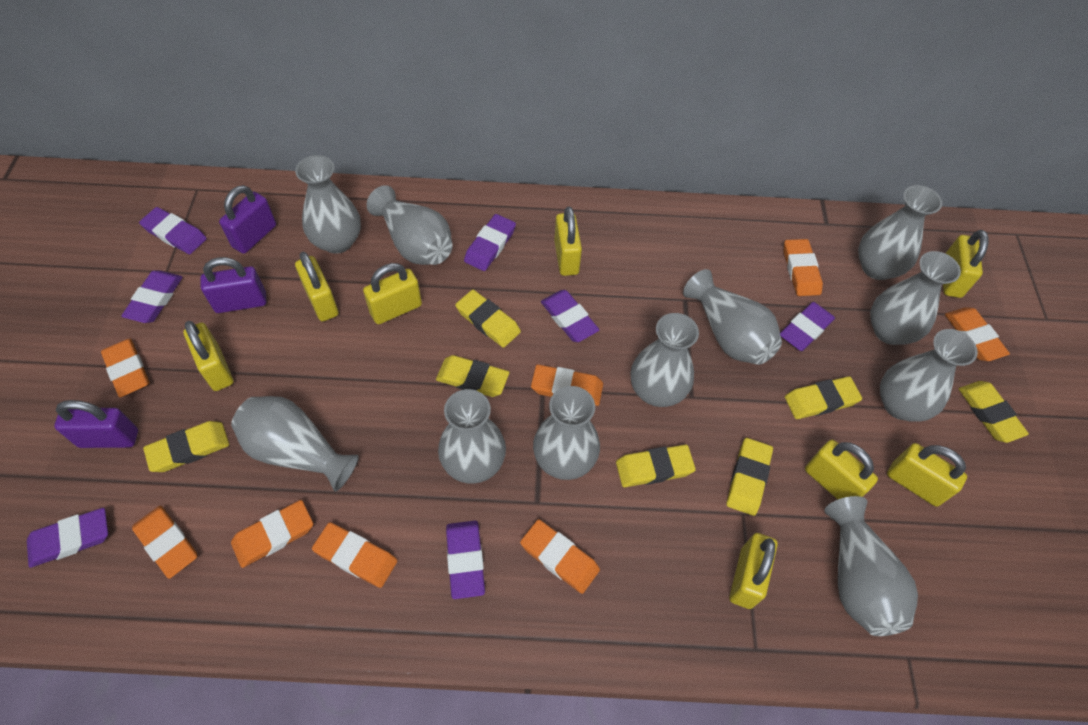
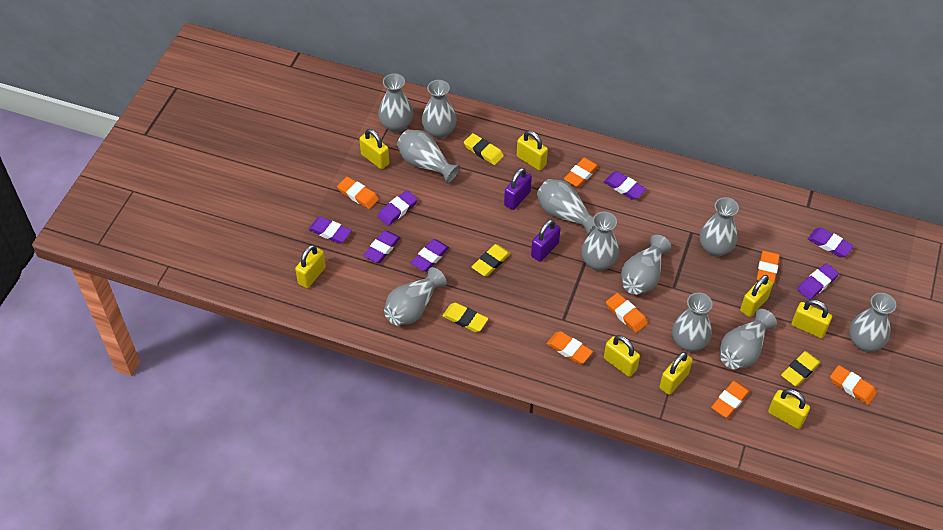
orange eraser: [101,339,149,397] [132,506,197,579] [231,500,313,568] [312,522,397,588] [520,519,600,594] [531,364,603,406] [784,239,823,296] [945,307,1010,361] = 8 -> [337,177,379,209] [546,331,593,364] [564,157,599,187] [606,293,648,333] [711,381,750,418] [756,250,780,284] [830,365,877,405] = 7
purple padlock: [54,400,138,448] [201,257,266,313] [219,185,276,254] = 3 -> [504,168,532,210] [531,219,561,262] = 2
yellow eraser: [143,421,229,472] [436,355,509,397] [455,290,521,348] [616,444,696,487] [726,438,773,516] [785,376,862,419] [959,381,1029,443] = 7 -> [442,303,488,332] [464,133,504,165] [472,244,511,276] [781,351,821,386] = 4

